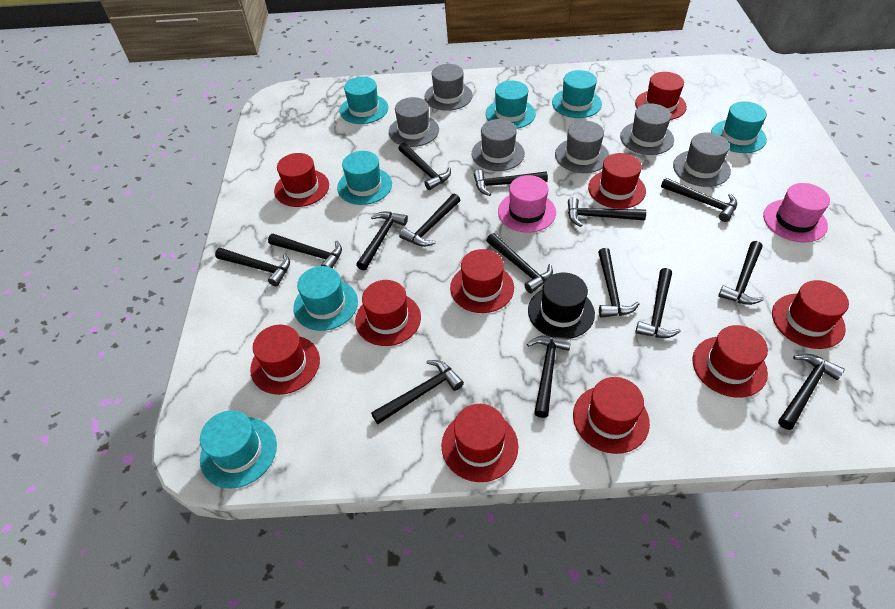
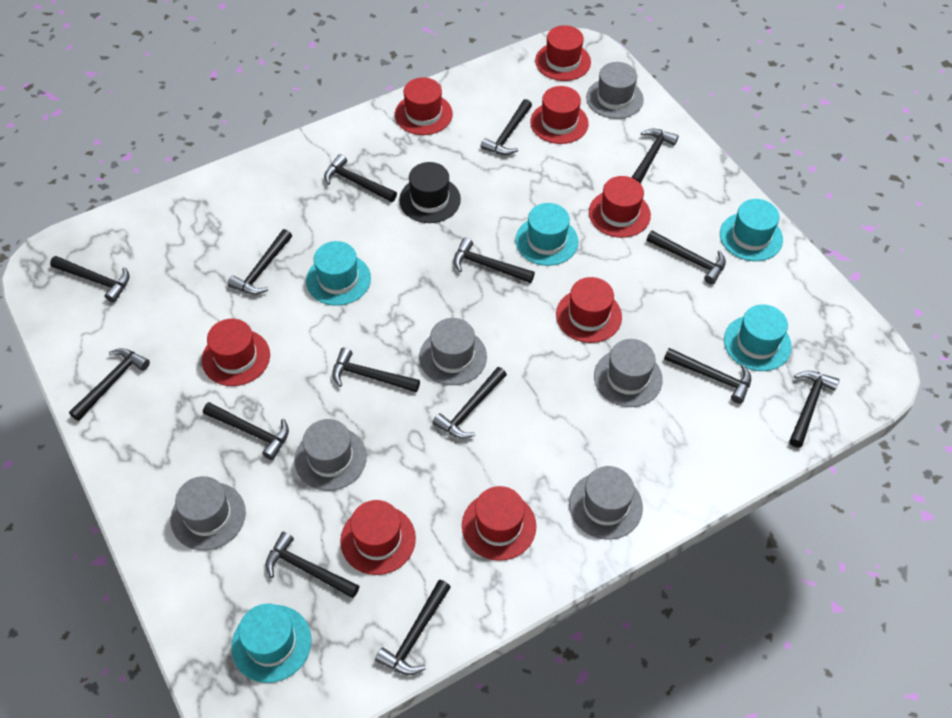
pink hat: [498,175,556,233] [763,183,830,242] = 2 -> none = 0
red hat: [250,325,320,395] [274,153,329,207] [355,280,421,346] [442,404,518,482] [450,249,514,313] [573,377,650,454] [588,153,646,209] [635,72,687,120] [692,325,768,398] [772,280,849,349] = 10 -> [202,319,270,386] [340,500,416,575] [395,77,453,135] [462,486,536,561] [530,86,589,144] [535,25,591,81] [556,277,622,343] [589,176,651,238] = 8
turquoise hat: [200,410,277,489] [293,266,358,331] [337,151,392,205] [340,77,388,124] [486,81,536,129] [552,70,602,118] [711,101,767,153] = 7 -> [231,604,312,683] [306,241,371,306] [515,203,578,266] [720,199,783,261] [724,304,792,371] = 5

